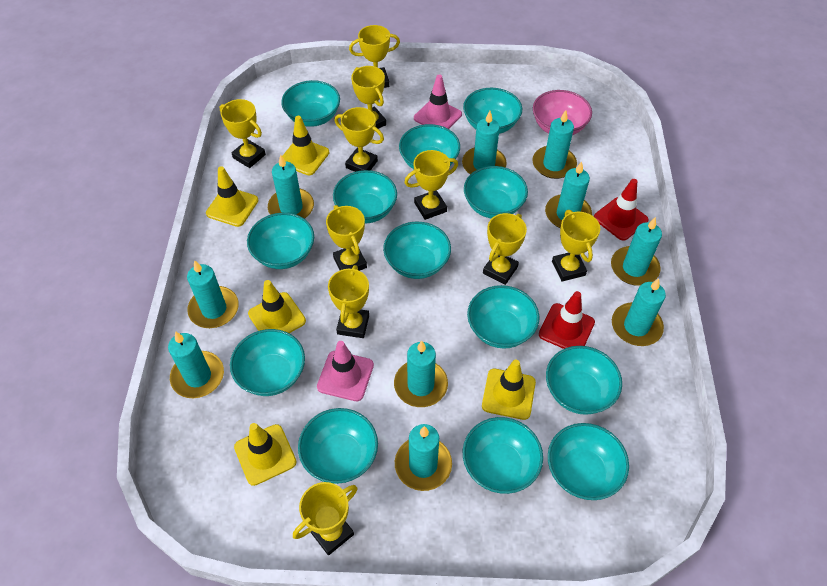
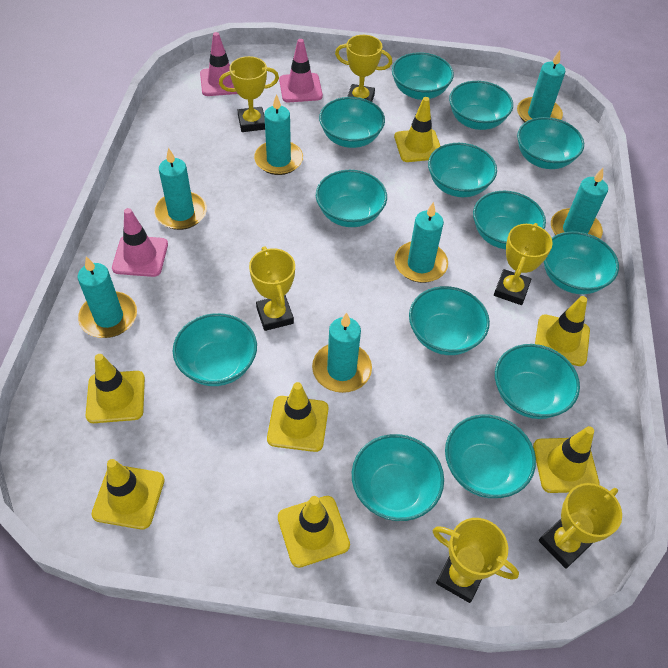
pink bowl: [533,90,592,135] = 1 -> none = 0
pink traffic cone: [317,341,374,401] [414,74,462,129] = 2 -> [112,208,168,277] [200,32,238,96] [279,39,323,102] = 3
red traffic cone: [539,291,595,349] [594,179,649,241] = 2 -> none = 0
turquoise candle: [168,331,224,398] [187,260,239,328] [268,154,314,219] [394,341,448,407] [395,424,452,491] [462,111,507,174] [532,110,577,179] [545,161,592,228] [611,217,662,286] [612,278,666,346] = 10 -> [78,256,137,338] [154,148,207,230] [254,94,303,175] [312,312,372,393] [394,202,448,283] [517,50,566,122] [551,168,608,239] = 7
yellow traffic cone: [206,166,258,227] [234,423,297,486] [248,280,306,333] [282,116,329,175] [482,360,536,420] = 5 -> [86,354,145,423] [91,459,165,529] [267,382,328,452] [278,496,350,568] [394,97,440,162] [533,426,600,493] [535,296,590,366] = 7
yellow trophy: [219,99,266,168] [293,482,358,555] [326,205,367,271] [328,265,369,338] [334,107,384,172] [349,25,400,88] [351,66,386,129] [404,150,458,220] [483,213,527,285] [552,210,600,282] = 10 -> [219,56,279,132] [249,246,295,331] [335,35,392,102] [433,518,519,603] [494,223,553,305] [539,483,622,569] = 6

